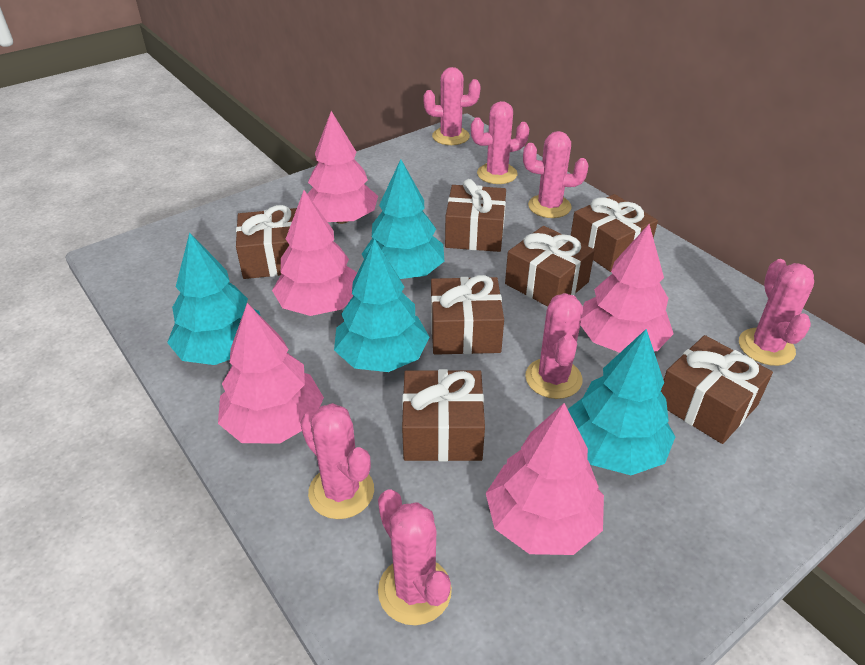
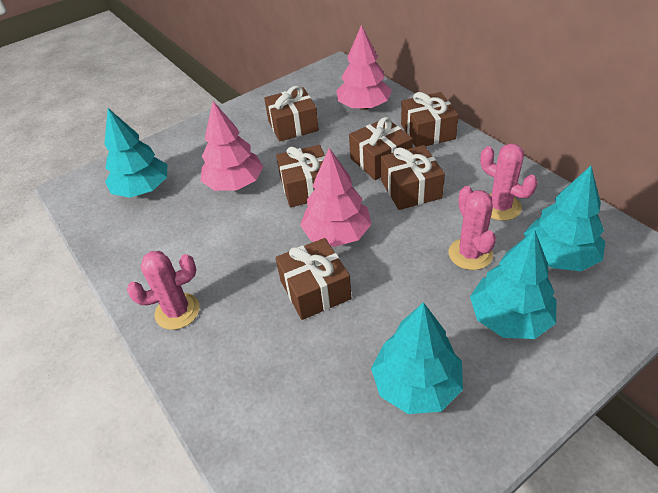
brown gift: [236,205,297,279] [402,369,485,461] [431,275,504,355] [445,179,506,252] [505,226,595,307] [571,194,658,272] [661,335,773,444] = 7 -> [264,86,319,142] [275,238,352,320] [276,145,325,207] [349,117,413,180] [381,145,445,210] [401,92,459,147] = 6
pink cactus: [300,403,374,519] [378,489,452,625] [423,67,481,145] [471,101,530,184] [523,131,588,218] [525,293,583,399] [739,259,814,366] = 7 -> [127,251,200,330] [449,186,496,270] [480,143,538,221] = 3
pink tree: [218,303,324,444] [272,190,357,316] [307,111,378,224] [486,403,604,555] [580,224,674,353] = 5 -> [201,101,263,191] [300,148,372,247] [337,25,392,110] = 3

